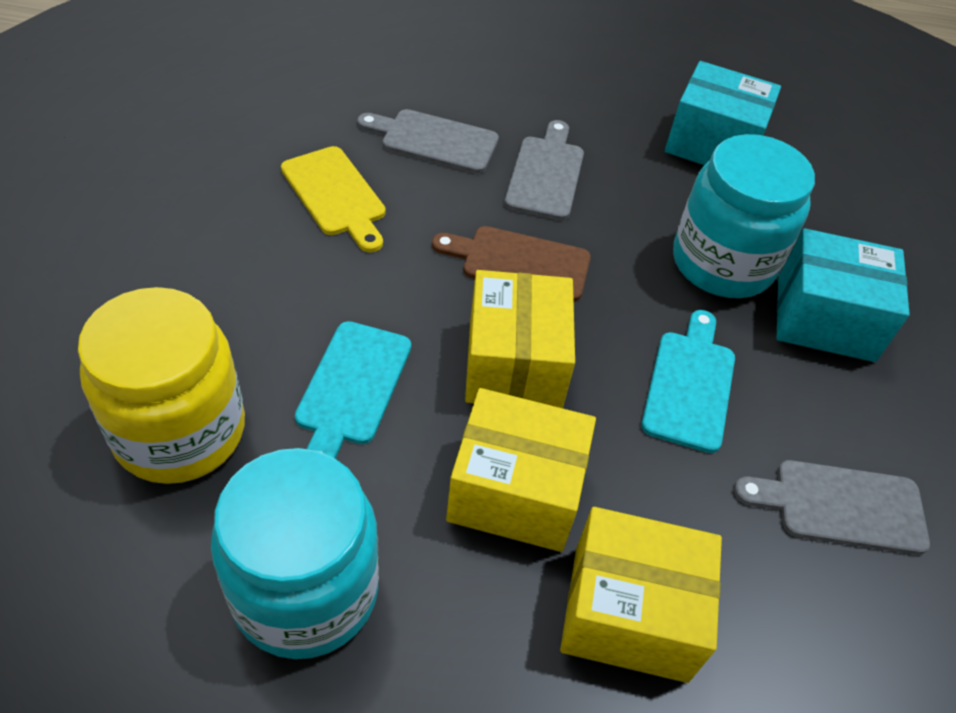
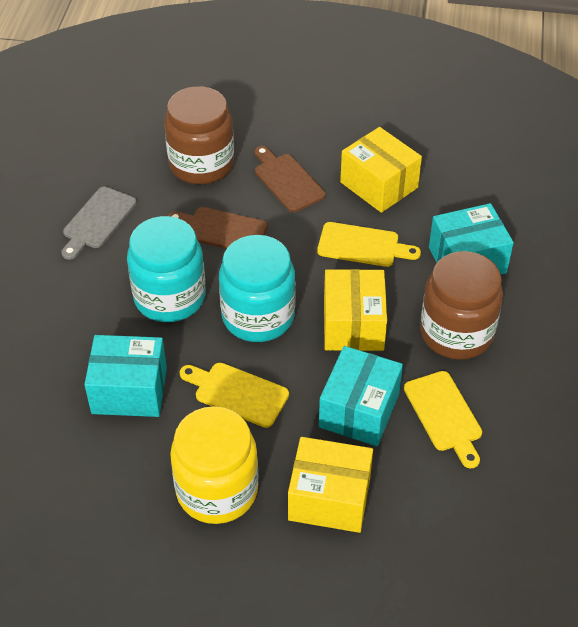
brown cutting board: [432,226,591,302] = 1 -> [168,207,267,249] [255,146,326,212] = 2
brown jar: none = 0 -> [164,86,234,184] [420,251,503,360] = 2
grey cutting board: [357,109,499,174] [505,120,584,220] [734,460,930,555] = 3 -> [62,187,137,260] = 1
turquoise box: [665,61,781,165] [777,228,910,362] = 2 -> [84,335,167,417] [319,346,403,446] [429,203,514,275] = 3
turquoise cutting board: [295,321,411,459] [641,310,735,453] = 2 -> none = 0
yellow cutting board: [281,146,386,252] = 1 -> [180,362,289,428] [317,222,421,267] [404,371,482,469] = 3

